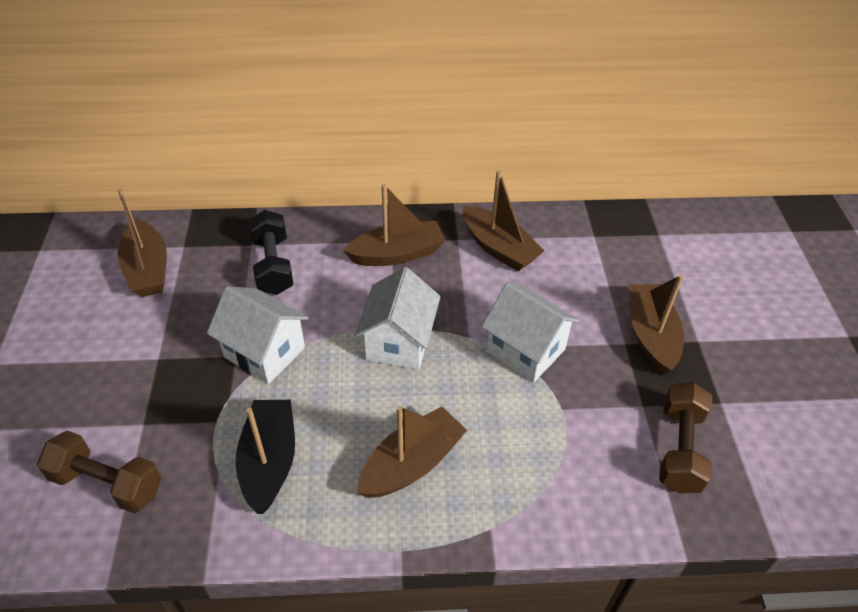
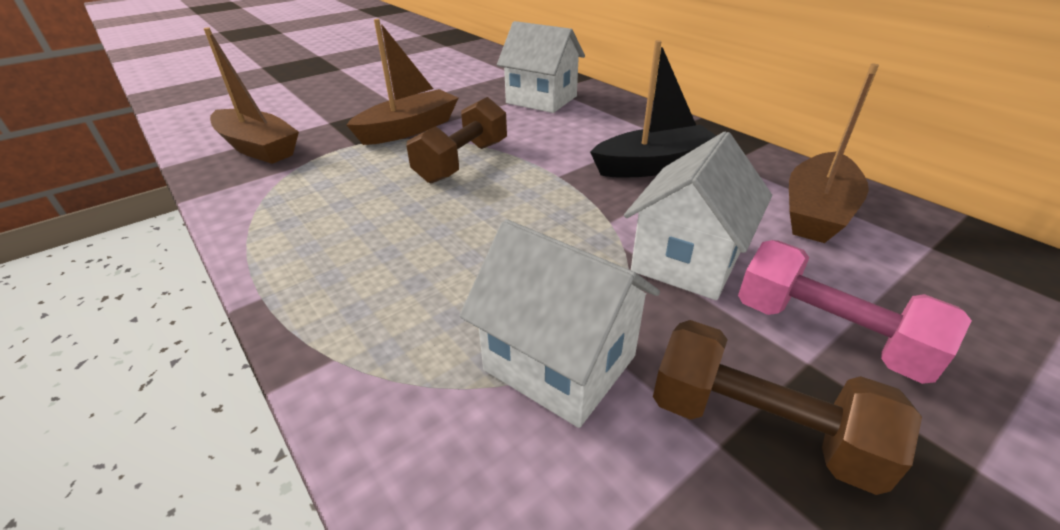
black dumbbell: [249,210,294,295] = 1 -> none = 0
brown boat: [117,188,167,297] [343,184,446,266] [357,406,467,498] [463,170,545,271] [629,275,684,375] = 5 -> [204,28,299,164] [346,19,458,145] [789,64,879,243] = 3
pink dumbbell: none = 0 -> [738,240,972,384] = 1

